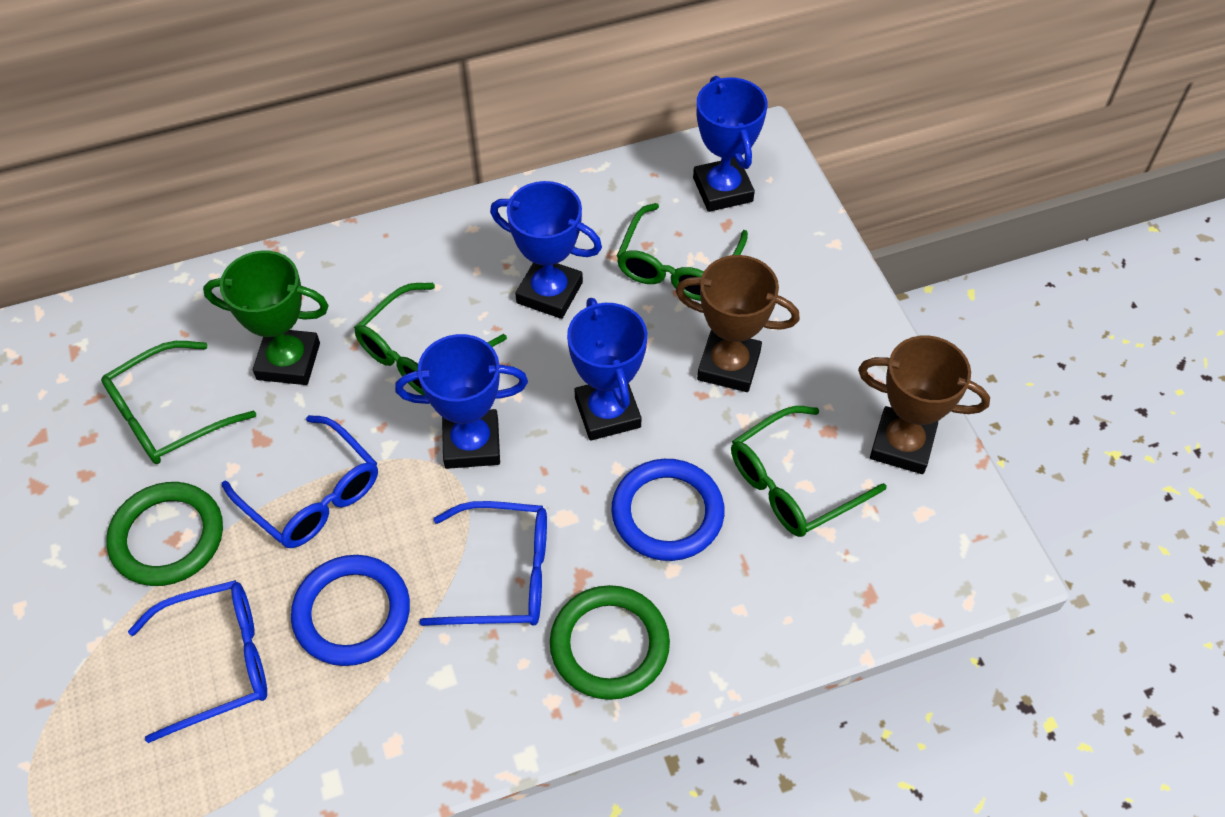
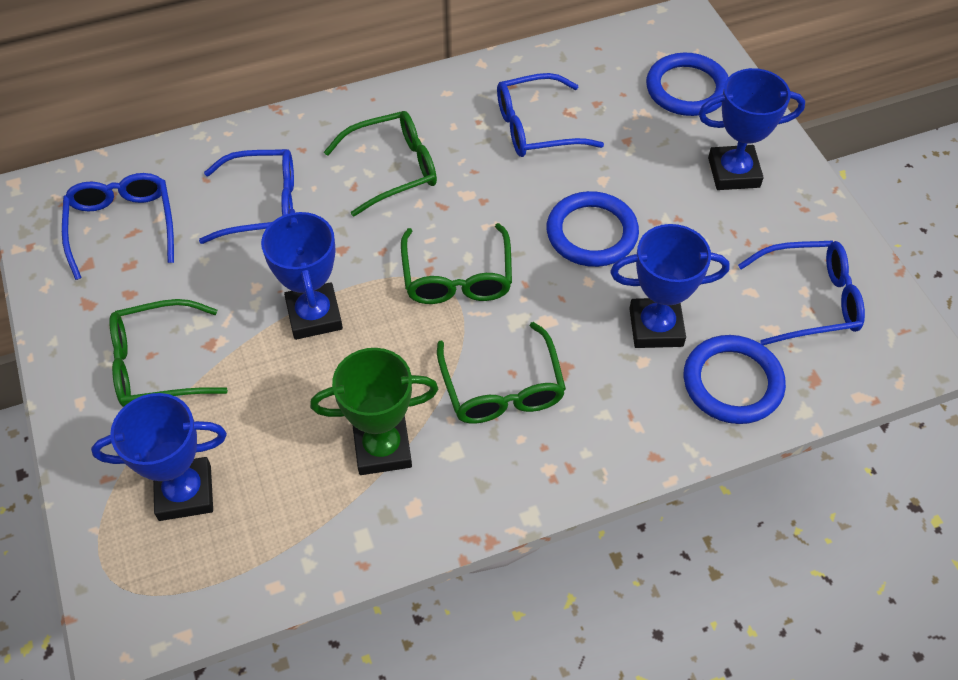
blue glasses: [128,580,267,743] [222,415,378,548] [419,501,547,626] = 3 -> [62,173,174,280] [199,149,294,244] [497,73,604,157] [738,240,865,345] = 4
blue ring: [291,555,410,666] [611,459,725,561] = 2 -> [547,191,639,267] [646,53,728,116] [684,335,786,424] = 3
brown trophy: [676,255,800,392] [858,336,990,474] = 2 -> none = 0
green ring: [106,482,223,586] [550,585,670,700] = 2 -> none = 0

